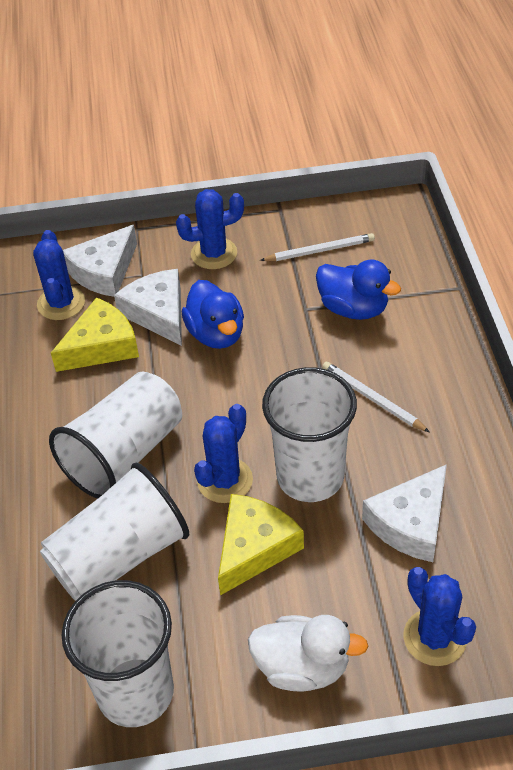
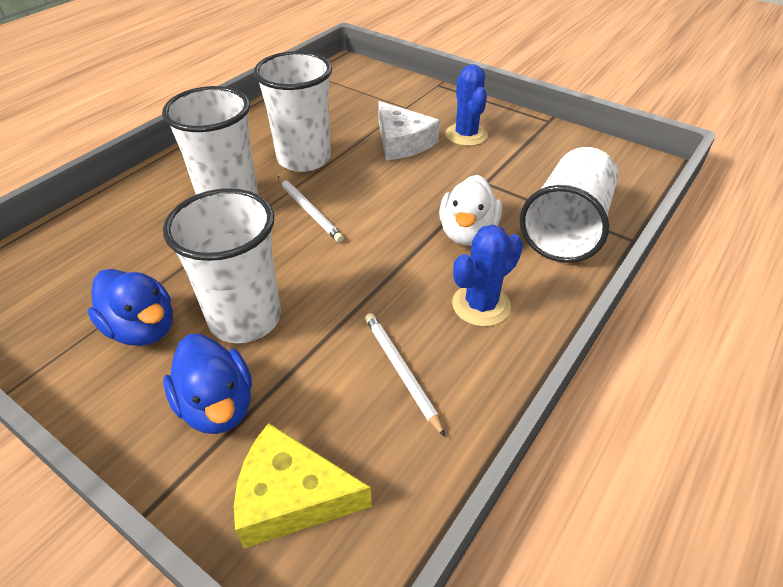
blue cactus: [33,230,85,320] [176,189,244,269] [194,404,253,503] [403,567,476,666] = 4 -> [445,64,488,146] [452,225,523,327] = 2
white cheese: [63,225,137,297] [114,269,182,346] [362,464,447,562] = 3 -> [378,101,440,160] = 1
yellow cheese: [51,297,139,372] [218,494,304,596] = 2 -> [234,423,372,548] = 1

